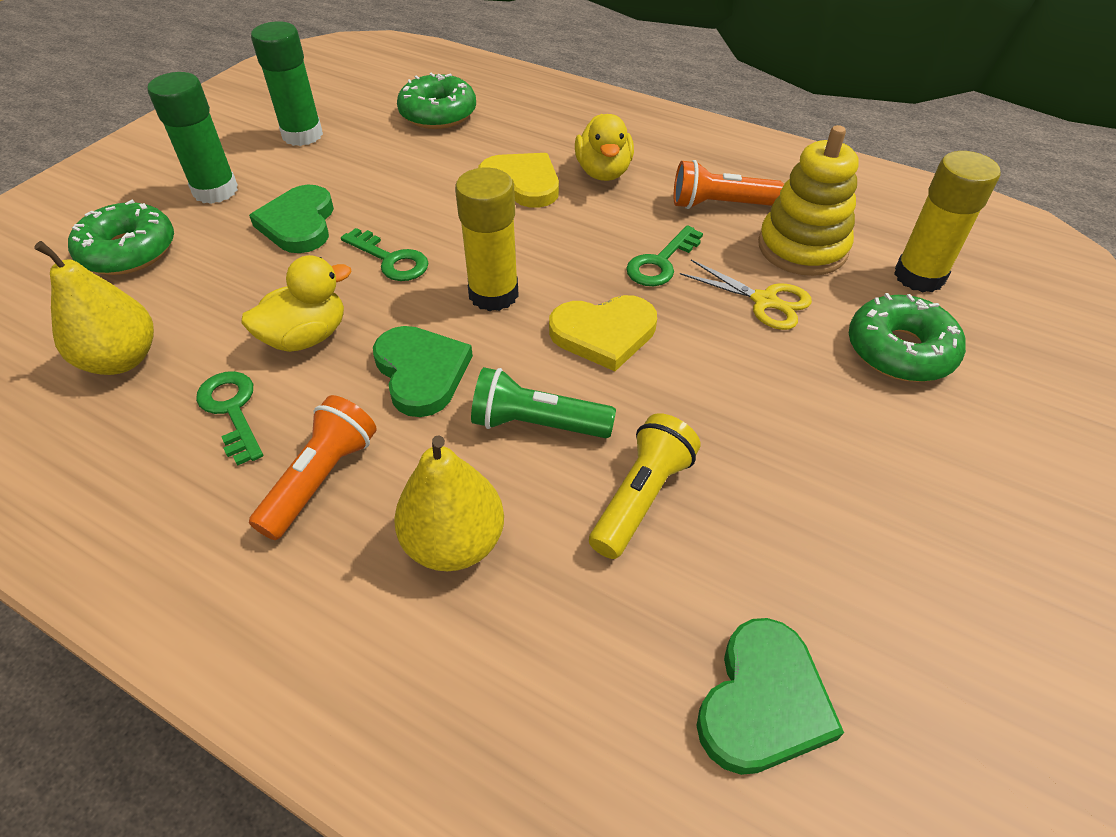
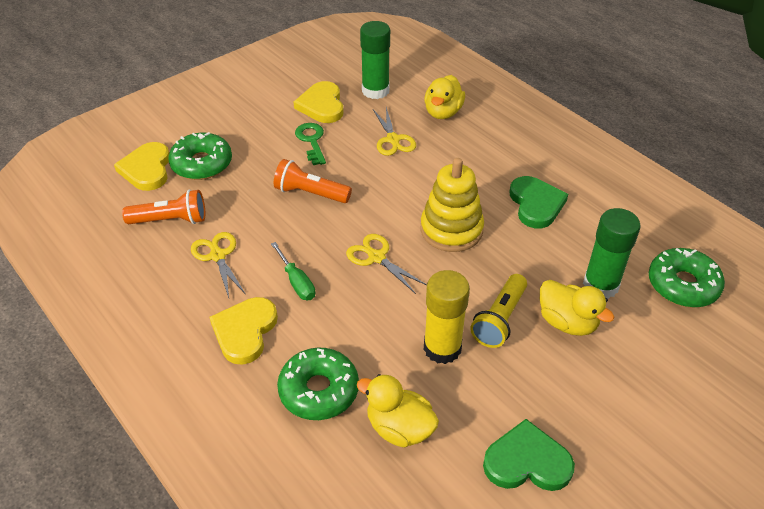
green flashlight: [471,367,616,438] = 1 -> none = 0
green heart: [249,185,334,253] [373,326,473,417] [696,618,844,775] = 3 -> [483,419,575,491] [509,176,568,228] = 2
green key: [196,371,263,466] [341,228,428,281] [626,225,703,286] = 3 -> [295,123,326,165] = 1
green screwdriver: none = 0 -> [271,242,315,300] = 1
yellow duck: [242,255,351,352] [575,114,634,181] = 2 -> [357,374,439,448] [424,75,465,119] [540,280,614,336] = 3
yellow glue stick: [455,168,519,311] [894,151,1000,292] = 2 -> [424,270,470,364] = 1
yellow heart: [478,153,559,208] [549,295,657,371] = 2 -> [114,142,169,191] [209,297,278,365] [294,81,344,123] = 3
yellow pear: [34,241,154,375] [394,435,504,571] = 2 -> none = 0
yellow scissors: [680,259,812,330] = 1 -> [191,232,245,298] [346,234,427,294] [373,107,416,156] = 3

